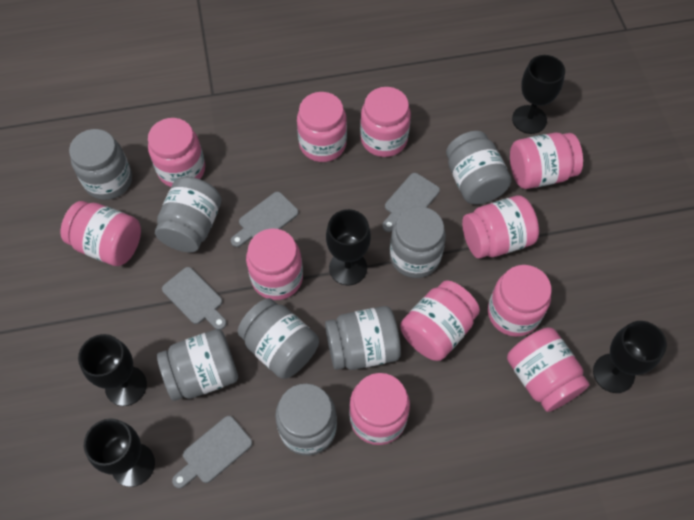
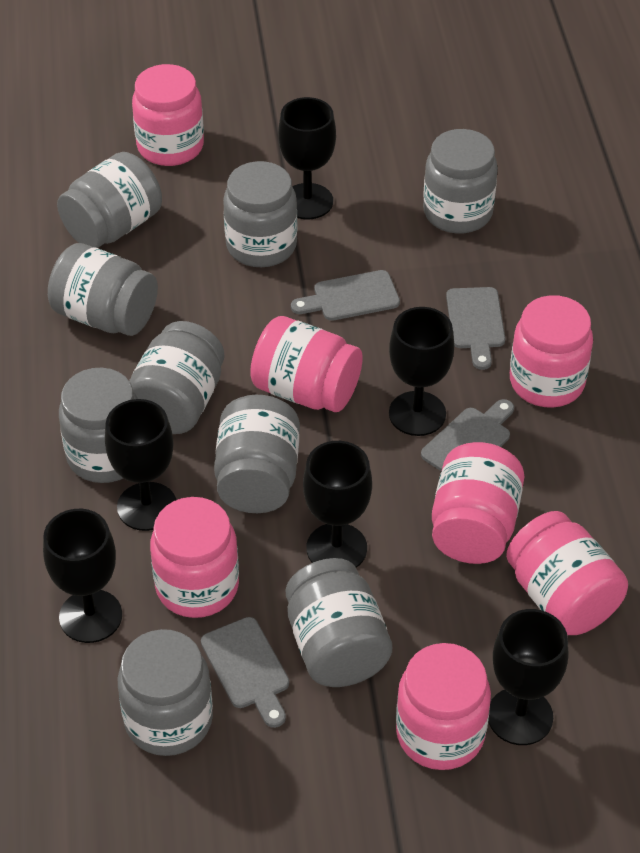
black goblet: [78,334,147,406] [84,418,155,487] [326,209,371,285] [512,55,565,134] [593,321,667,393] = 5 -> [43,509,122,643] [105,399,176,531] [278,97,336,219] [303,441,372,568] [389,307,454,436] [488,609,568,745] = 6
grey jar: [69,129,132,200] [155,177,221,252] [157,329,238,401] [237,298,319,379] [275,383,337,456] [325,306,401,370] [390,206,446,278] [446,131,511,205] = 8 -> [48,243,158,336] [57,152,162,248] [59,368,138,483] [118,629,213,756] [129,321,225,434] [214,395,300,513] [223,161,297,267] [285,558,392,687] [423,129,498,234] = 9
pink jar: [61,201,141,266] [148,118,205,187] [246,228,303,300] [297,92,347,162] [349,373,410,445] [360,87,411,157] [400,280,480,361] [462,195,539,258] [488,265,551,337] [507,327,590,412] [510,133,583,189] = 11 -> [132,64,204,166] [150,497,239,618] [250,316,363,412] [396,643,491,770] [432,442,525,564] [506,511,628,635] [510,295,593,408] = 7

